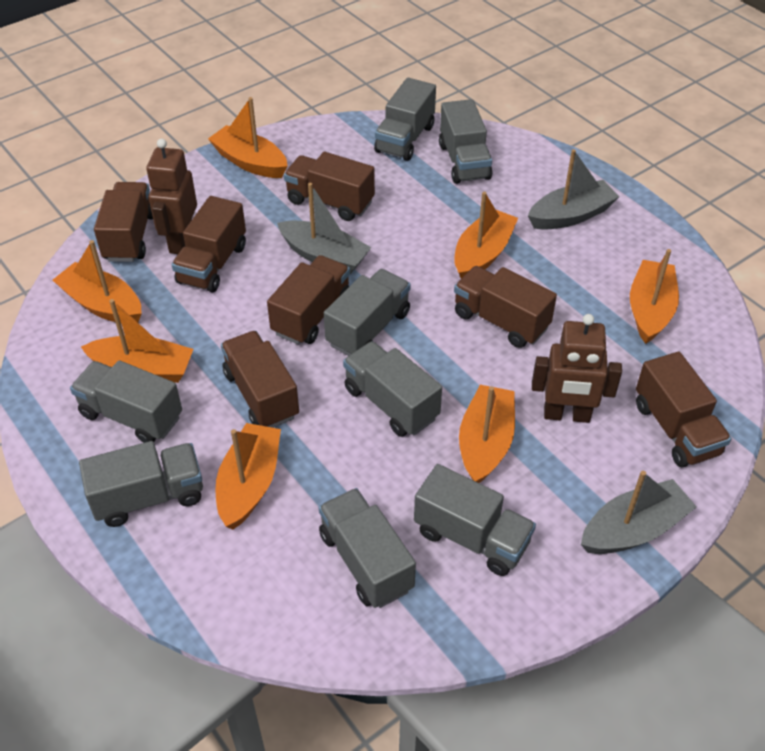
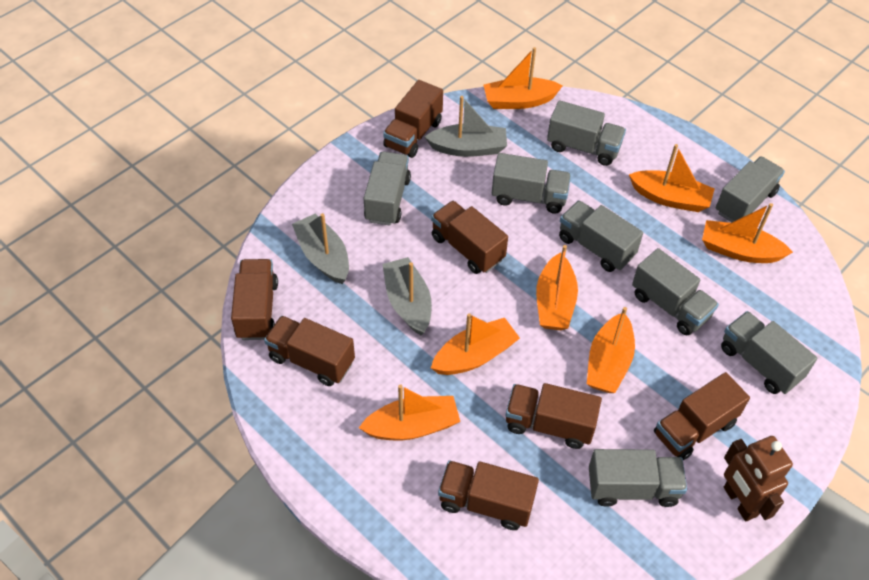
brown robot: [146,139,197,254] [532,314,622,423] = 2 -> [724,436,793,521] = 1

